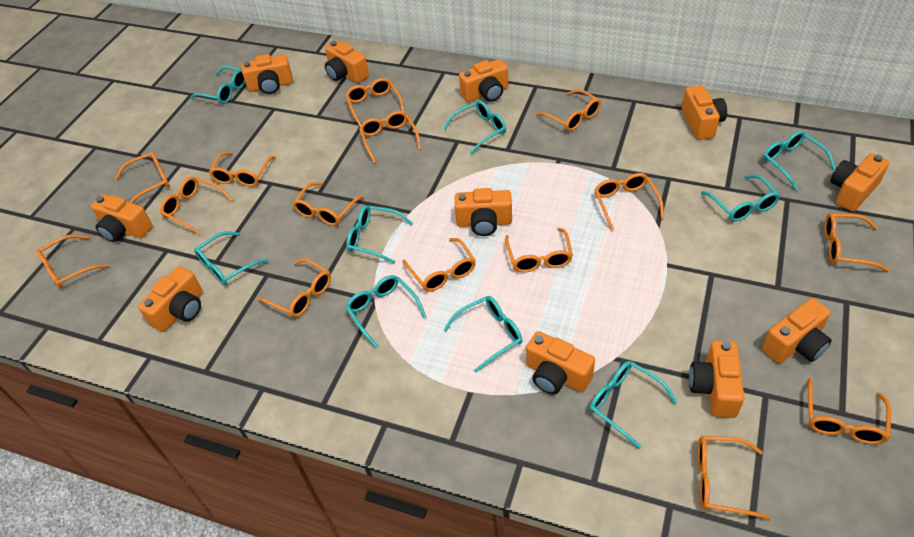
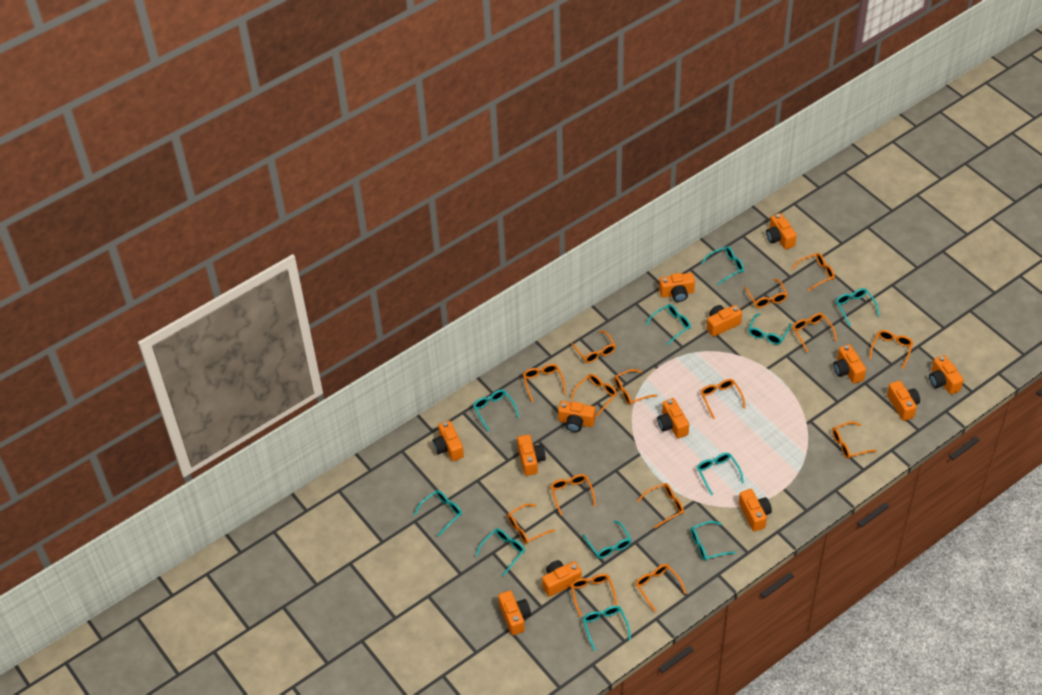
orange camera: [91,194,153,242] [138,266,203,332] [241,54,293,94] [325,40,369,83] [455,188,512,236] [459,59,508,102] [526,331,595,395] [682,85,727,140] [689,340,744,418] [762,298,832,363] [830,153,889,212] = 11 -> [433,421,464,461] [498,591,531,635] [517,435,546,476] [542,560,582,597] [558,401,596,432] [657,398,689,438] [659,273,695,302] [707,305,742,337] [739,489,772,532] [766,213,797,250] [833,344,866,384] [887,381,920,421] [929,355,964,395] = 13
turquoise glasses: [190,66,245,104] [194,231,269,285] [346,205,413,264] [346,275,427,348] [443,100,506,154] [444,296,522,373] [590,361,677,449] [701,175,780,222] [763,131,836,190] = 9 -> [414,490,462,537] [473,390,519,432] [475,528,525,576] [583,520,631,559] [583,606,631,651] [646,304,691,345] [691,521,736,561] [697,453,744,495] [702,246,744,285] [748,313,791,345] [836,288,880,326] = 11

